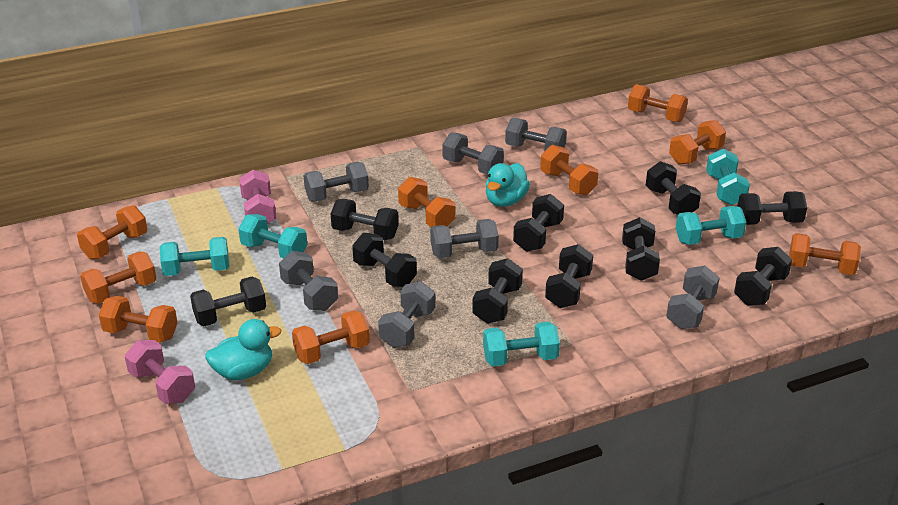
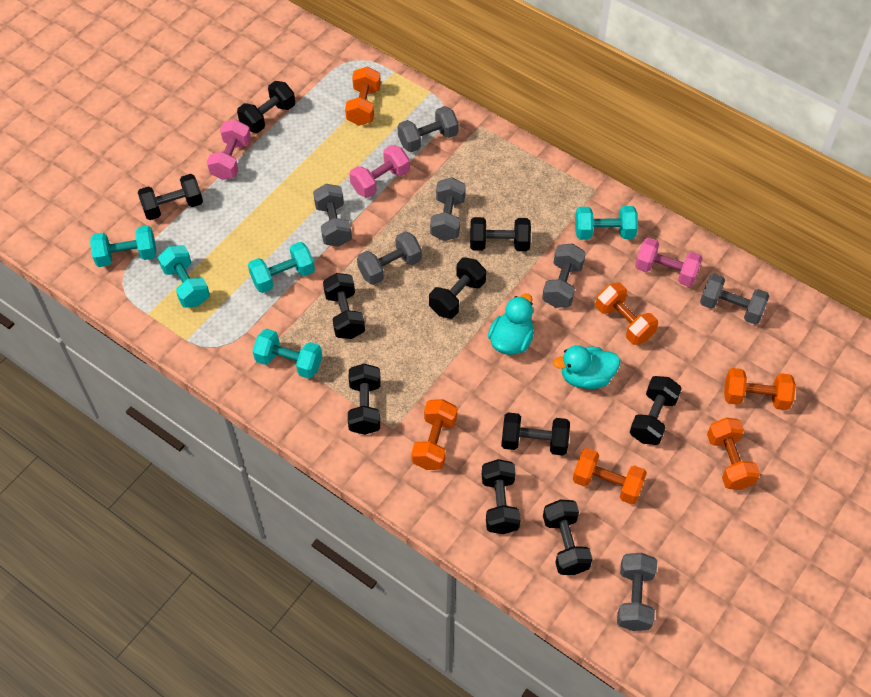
orange dumbbell: [77,205,147,259] [80,252,157,304] [99,296,178,343] [292,310,370,364] [398,177,456,228] [540,145,598,195] [628,84,688,122] [669,120,726,165] [789,233,861,275] = 9 -> [345,67,381,126] [412,399,457,470] [573,448,647,504] [596,282,658,345] [707,418,760,490] [724,368,796,410] = 6
pink dumbbell: [125,340,195,404] [239,170,276,224] = 2 -> [207,120,251,180] [350,145,410,198] [635,238,703,287] = 3

